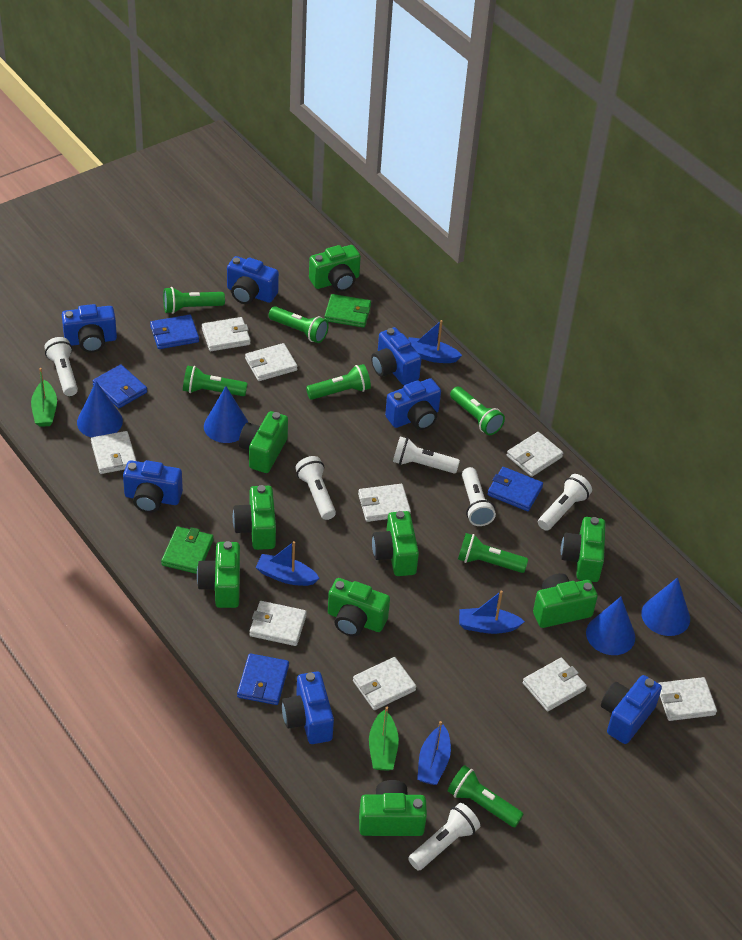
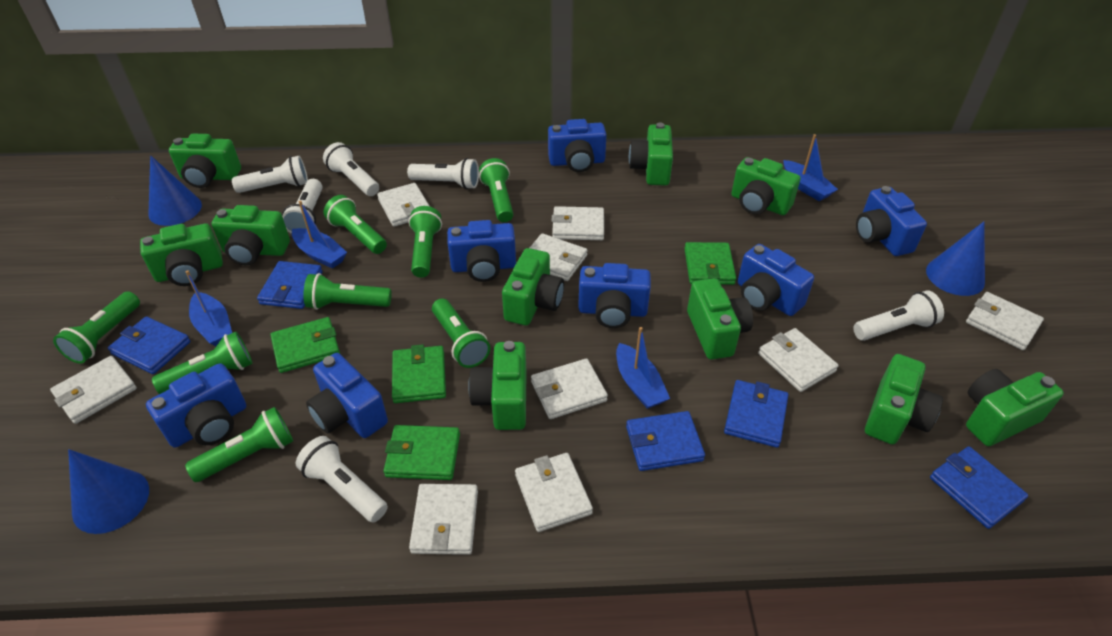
blue cone: [77,381,123,437] [204,386,248,443] [586,597,635,655] [641,577,690,636] = 4 -> [68,449,149,534] [148,155,202,226] [926,222,985,296] = 3
blue wallet: [92,364,147,408] [150,314,199,349] [237,653,289,705] [487,467,543,511] = 4 -> [108,316,191,374] [257,261,323,309] [626,411,705,471] [724,380,788,448] [930,446,1028,529] = 5
green boat: [31,368,57,427] [369,707,399,771] = 2 -> none = 0
green camera: [197,541,240,608] [233,485,276,550] [239,411,288,473] [309,245,361,292] [328,578,390,636] [359,780,427,836] [372,511,419,576] [533,573,598,628] [561,517,606,582] = 9 -> [140,223,223,286] [169,134,241,188] [211,205,290,265] [468,341,527,430] [502,248,564,326] [629,123,673,186] [687,278,753,359] [731,157,801,215] [865,354,943,445] [966,369,1064,446] = 10
green flashlight: [163,287,225,314] [183,365,248,396] [269,306,329,343] [306,364,371,400] [448,765,524,827] [450,386,505,435] [458,533,528,573] = 7 -> [53,291,140,364] [152,332,252,394] [185,407,293,482] [304,273,392,310] [323,195,387,254] [409,206,442,278] [432,299,490,368] [479,158,513,222] = 8
green wallet: [161,526,213,574] [324,294,371,328] = 2 -> [270,317,340,373] [383,425,460,480] [392,344,446,403] [684,242,736,285] = 4

